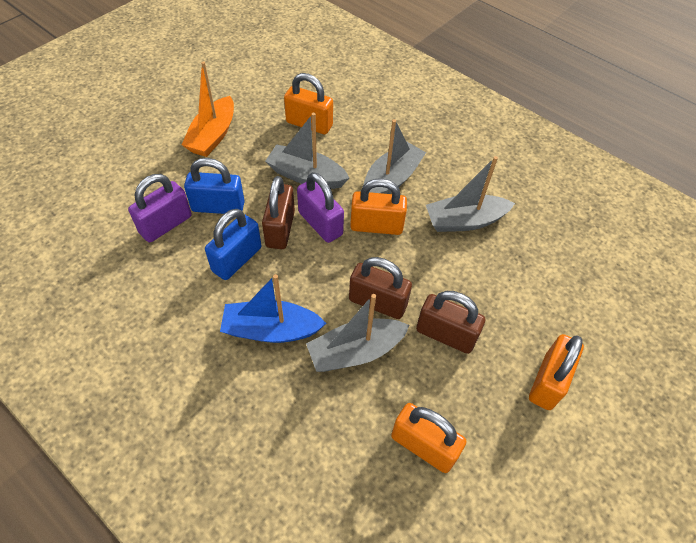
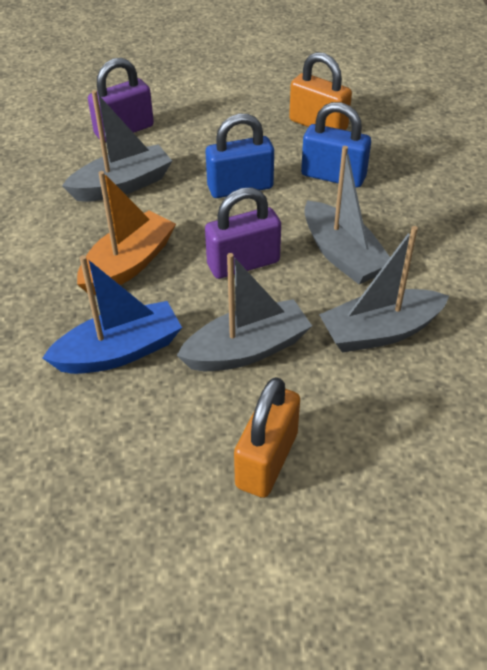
brown padlock: [262,176,295,249] [349,257,412,319] [416,291,485,354] = 3 -> none = 0
orange padlock: [284,73,333,134] [350,178,407,235] [391,403,467,473] [529,334,584,410] = 4 -> [234,377,300,498] [289,52,352,130] = 2

